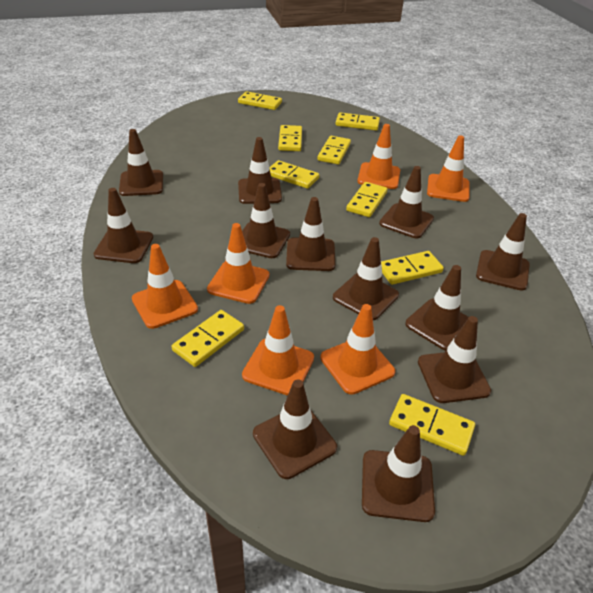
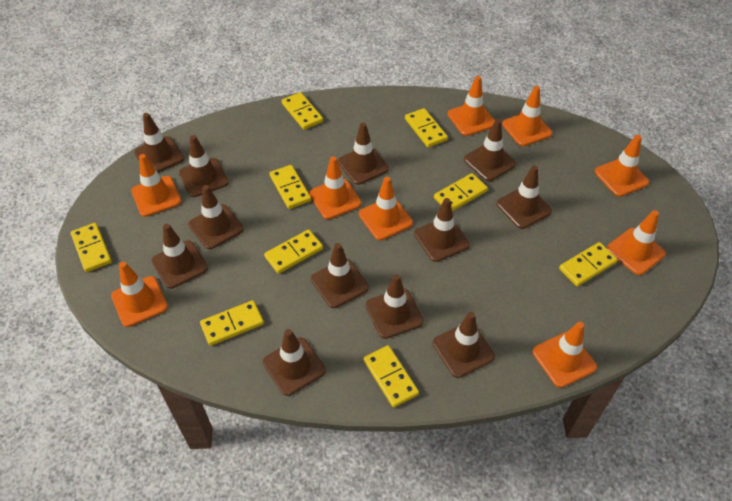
orange traffic cone: [132,244,198,329] [207,223,270,304] [242,305,314,396] [320,304,395,395] [357,124,400,189] [427,135,470,202] = 6 -> [111,262,168,327] [131,154,182,217] [309,156,362,219] [359,177,413,240] [448,76,495,136] [502,86,552,146] [532,322,597,388] [595,135,649,197] [607,210,666,275] = 9

